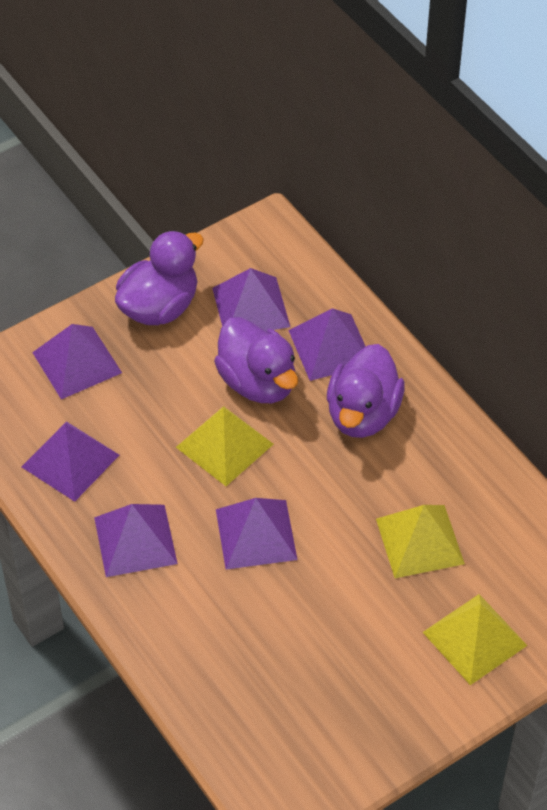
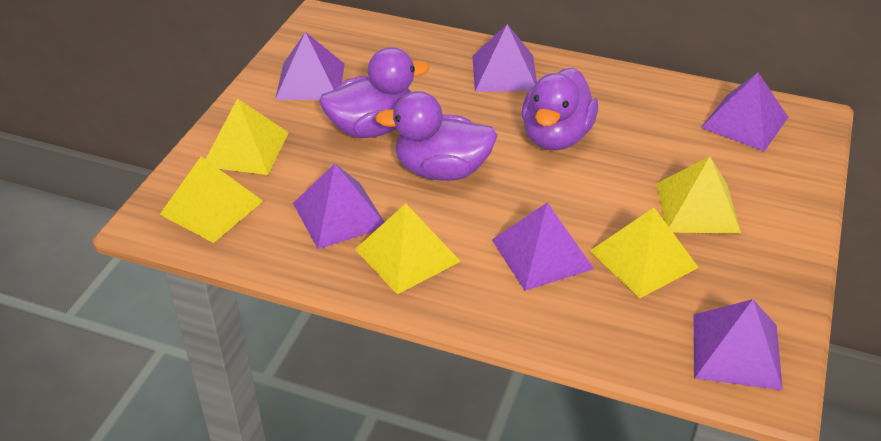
yellow pyramid: [176,406,274,486] [376,505,465,578] [422,594,528,685] = 3 -> [160,156,263,243] [206,98,289,175] [355,204,461,294] [590,208,699,298] [656,156,741,234] = 5

